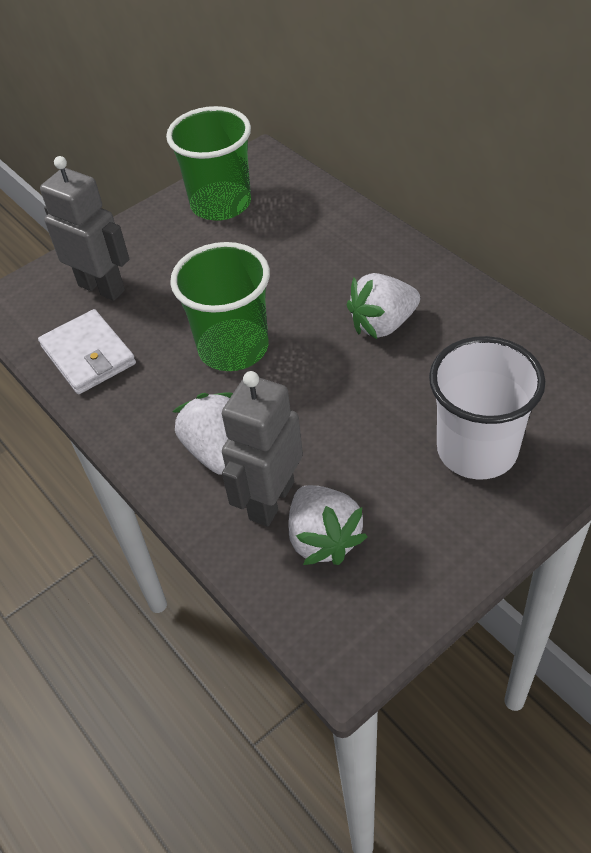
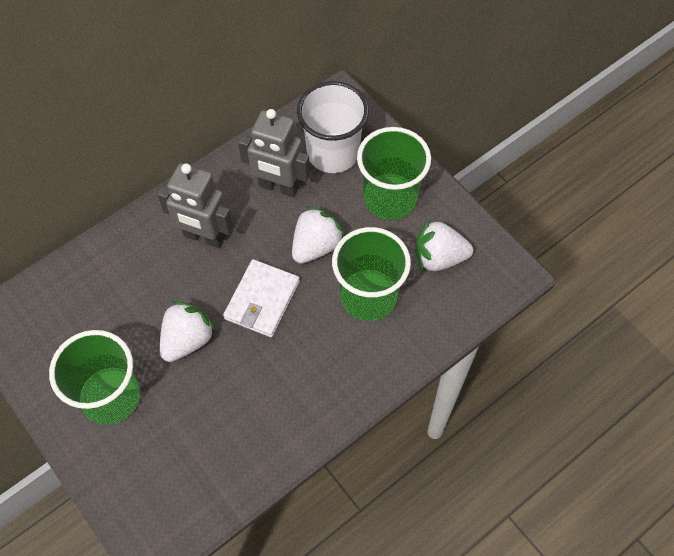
green cup: [166,106,251,221] [170,242,270,371] = 2 -> [49,330,140,425] [332,227,411,321] [357,127,431,220] = 3

